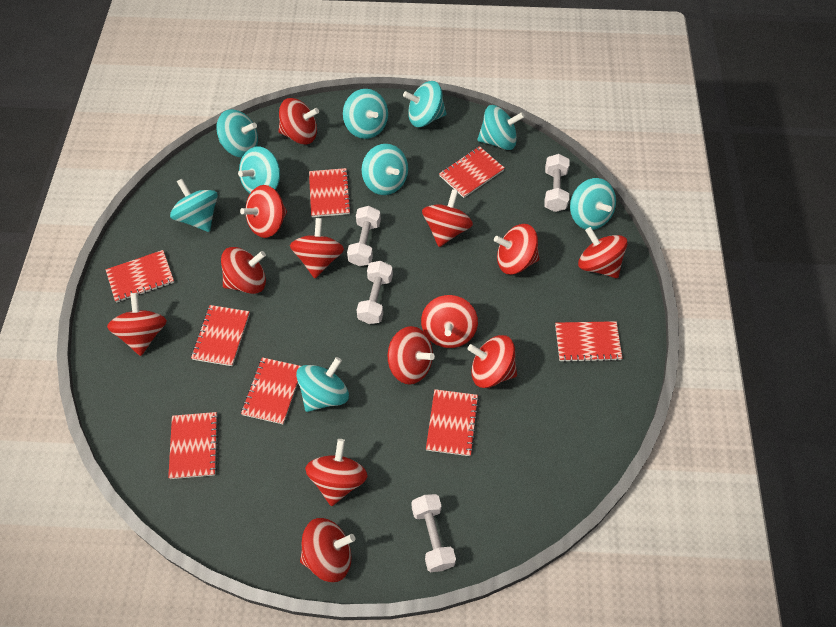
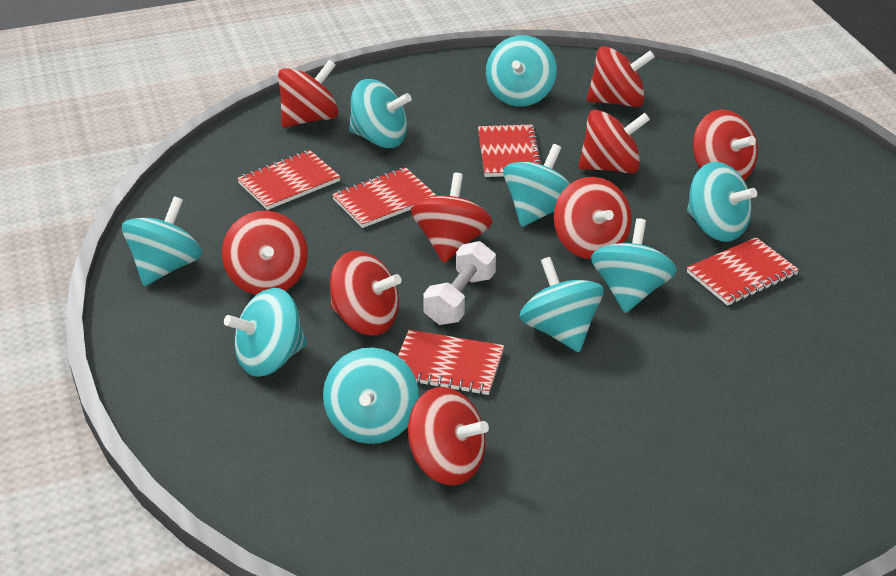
red notebook: [105,250,174,303] [168,412,219,479] [191,305,250,366] [241,357,301,424] [309,168,351,217] [426,389,479,456] [439,146,505,198] [555,321,623,362] = 8 -> [237,150,340,210] [332,167,437,228] [398,330,504,395] [478,124,542,177] [686,237,799,306] = 5
red spinning top: [107,293,167,356] [221,247,266,294] [240,185,287,238] [279,98,319,144] [290,218,344,278] [300,518,355,582] [305,439,368,506] [388,326,435,384] [421,295,478,348] [422,189,473,247] [468,335,517,388] [494,224,539,275] [578,227,627,278] = 13 -> [222,211,308,295] [278,60,339,128] [330,251,402,336] [408,387,489,486] [411,172,492,263] [554,177,632,259] [578,110,650,173] [587,46,655,107] [693,110,758,181] = 9
white dumbbell: [347,206,381,266] [357,261,393,324] [412,494,456,572] [544,154,569,212] = 4 -> [423,241,496,325] = 1

